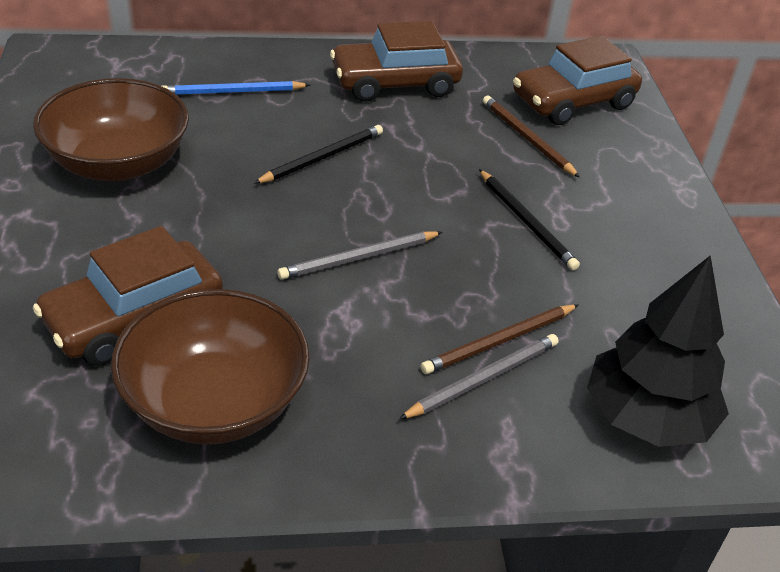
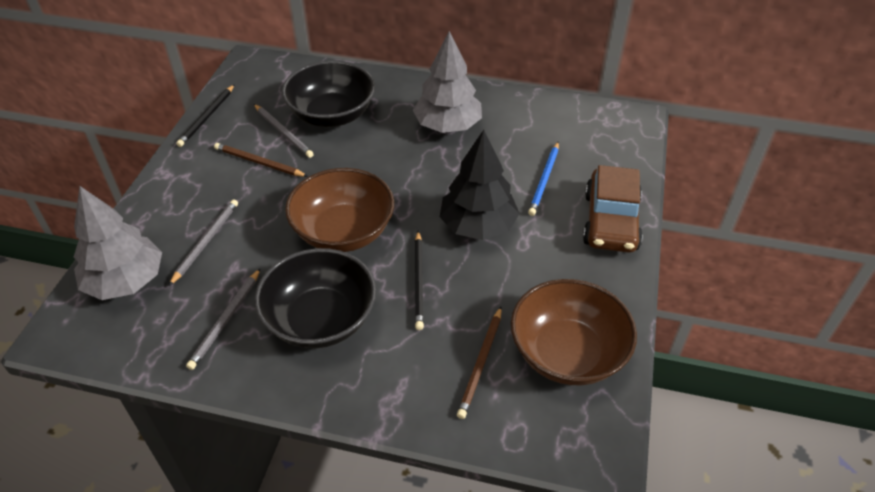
black bowl: none = 0 -> [255,248,376,348] [282,61,375,127] = 2
brown car: [33,226,223,366] [330,21,463,102] [513,36,642,125] = 3 -> [583,165,643,253] = 1
grey pencil: [277,231,442,280] [399,334,558,419] = 2 -> [169,199,238,286] [186,269,260,370] [254,104,314,158] = 3
grey tree: none = 0 -> [74,186,162,300] [413,31,482,133] = 2

